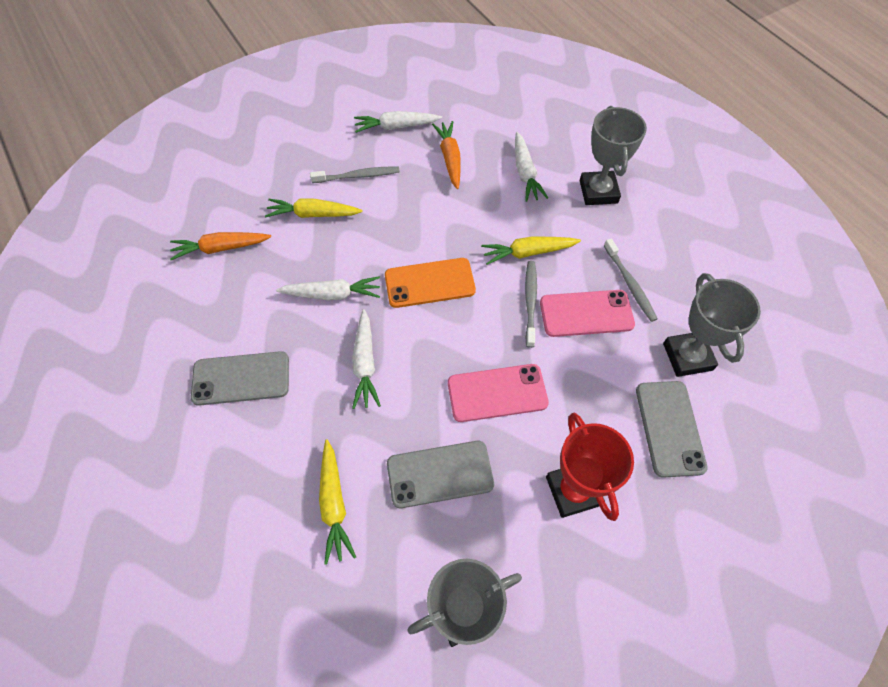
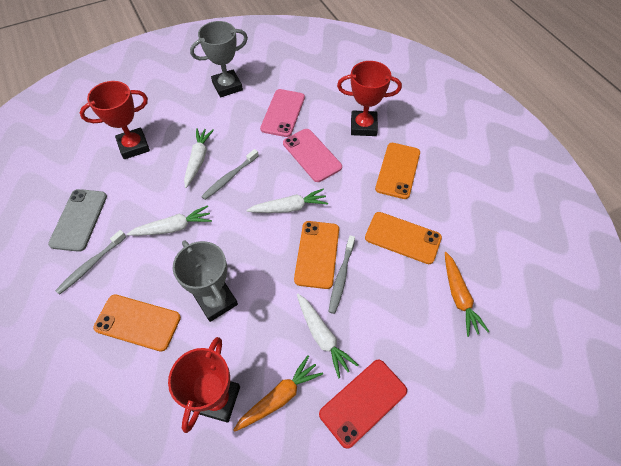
grey phone: [191,351,289,406] [387,441,494,508] [636,381,708,478] = 3 -> [48,189,107,252] = 1
grey trophy: [407,559,522,647] [580,106,647,205] [663,273,761,377] = 3 -> [173,241,238,322] [190,21,248,97] = 2
orange phone: [385,258,476,308] = 1 -> [94,294,181,352] [294,221,339,289] [365,212,442,264] [375,143,420,199] = 4
red phone: none = 0 -> [319,360,407,449] = 1
red trophy: [546,413,634,521] = 1 -> [80,81,150,159] [168,337,240,433] [337,61,402,136] = 3
yellow carrot: [265,198,363,218] [319,439,356,565] [481,237,581,265] = 3 -> none = 0

